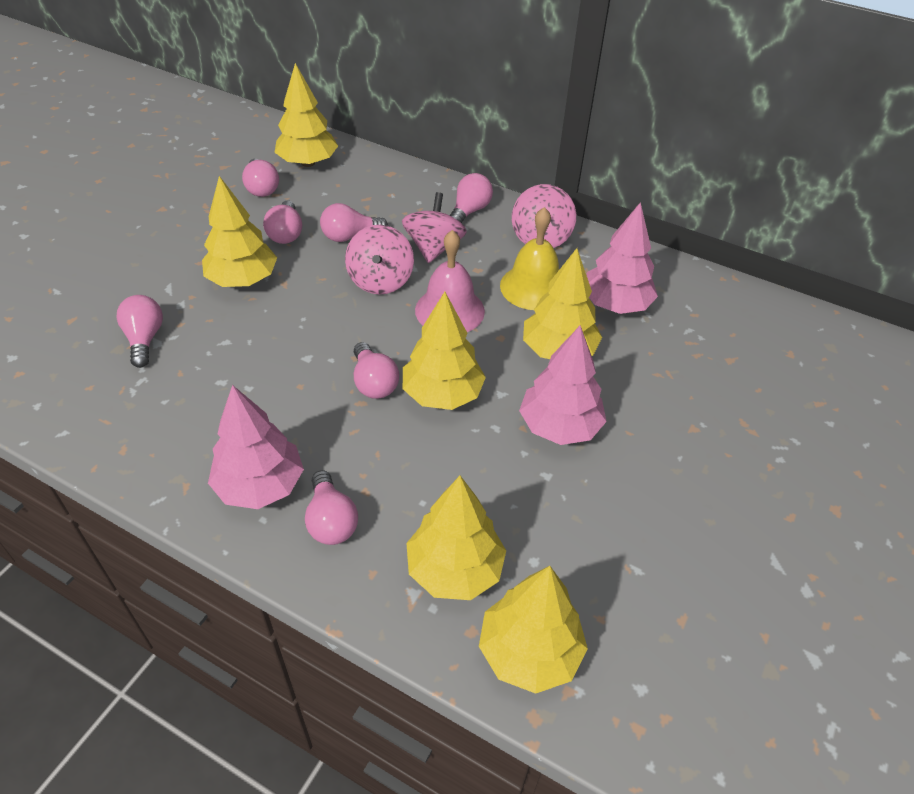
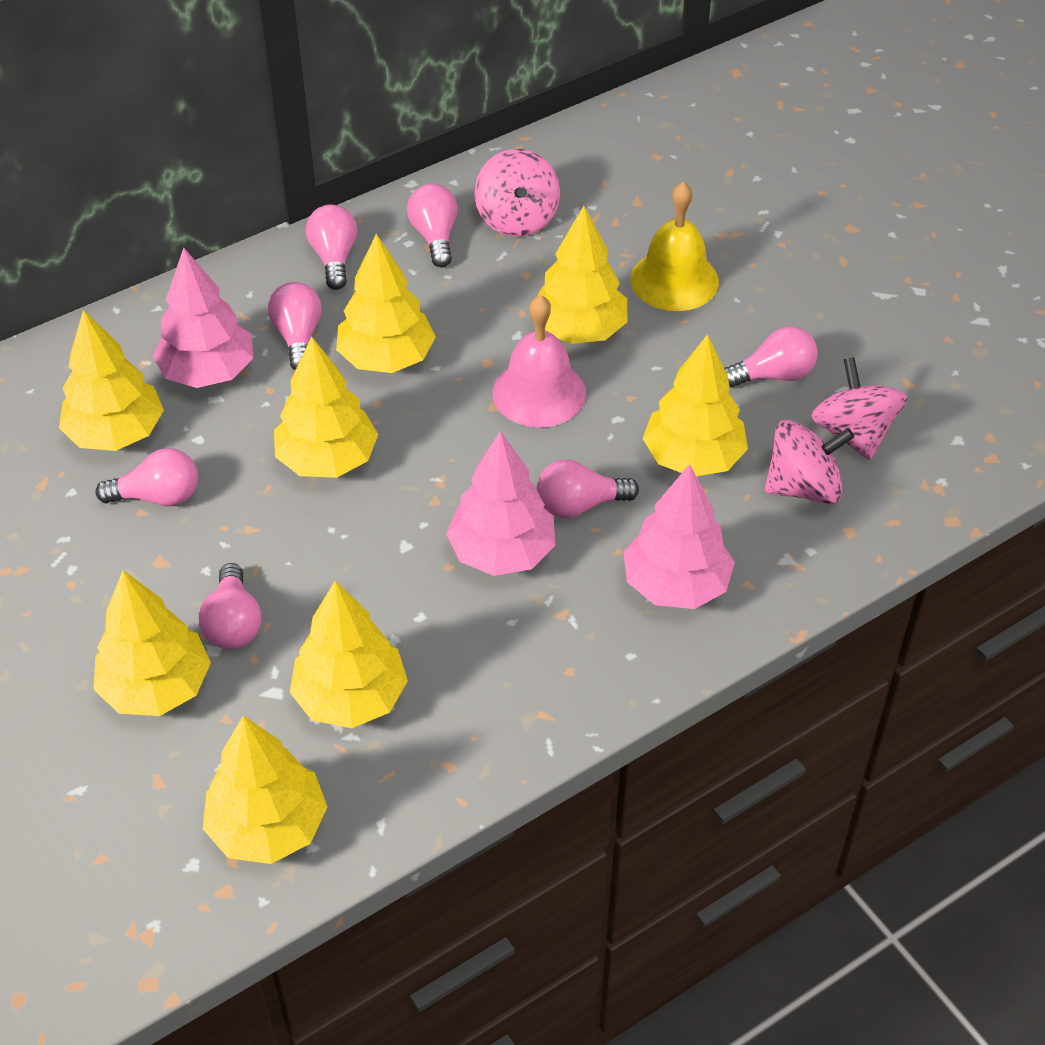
yellow tree: [202,176,277,287] [275,63,338,167] [403,292,486,410] [406,476,506,600] [479,566,588,694] [523,248,602,359] = 6 -> [59,310,164,451] [93,570,211,716] [203,716,327,864] [274,336,378,478] [290,581,408,728] [336,234,436,373] [537,206,627,344] [642,334,748,476] = 8

